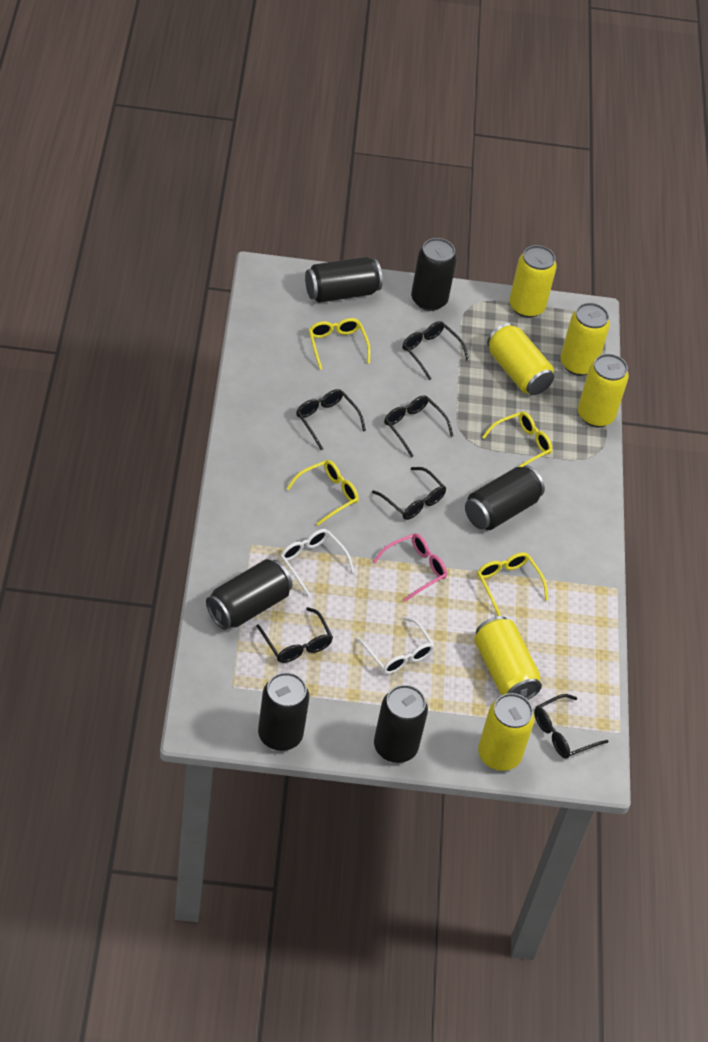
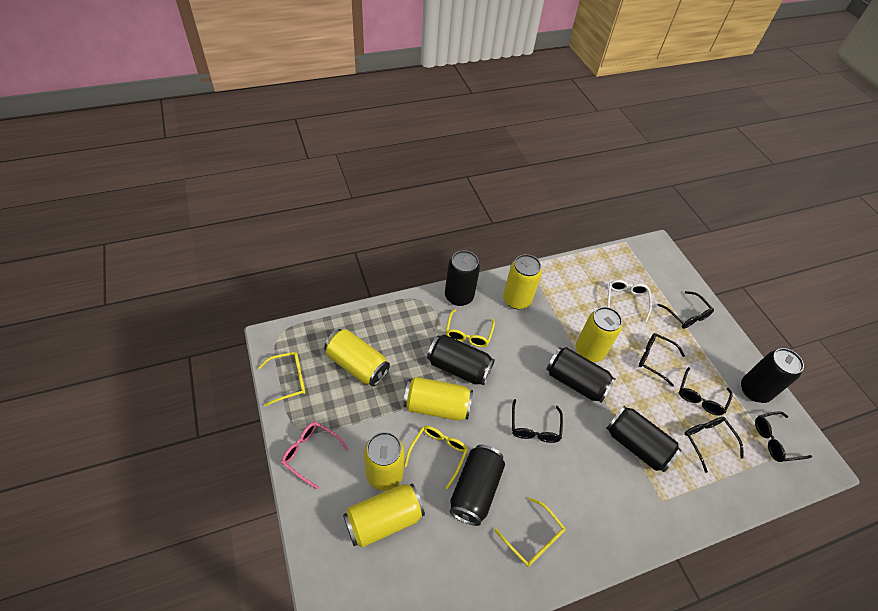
white glasses: [280,529,355,597] [356,617,435,674] = 2 -> [607,280,652,322] = 1

